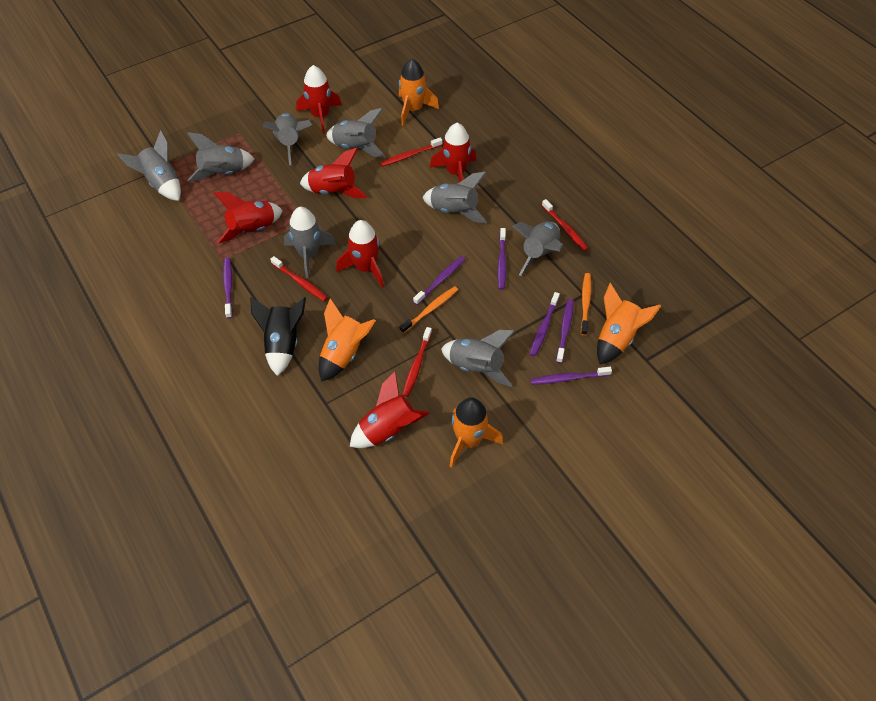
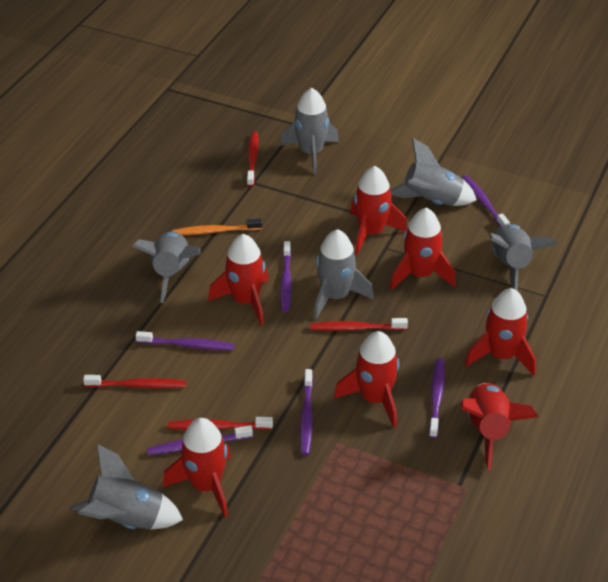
black rocket: [250,297,306,376] = 1 -> none = 0
grey rocket: [117,130,181,201] [187,132,254,182] [262,113,312,165] [284,207,336,278] [326,108,386,158] [423,172,487,223] [441,330,515,387] [512,221,563,276] = 8 -> [70,444,183,530] [133,232,201,303] [281,88,339,174] [314,229,374,320] [390,138,477,206] [489,224,557,291] = 6
orange rocket: [319,299,376,382] [399,59,439,126] [450,397,503,468] [597,283,661,364] = 4 -> none = 0
orange toothbrush: [399,286,458,334] [581,273,591,336] = 2 -> [172,219,262,235] = 1
red rocket: [214,192,283,244] [296,65,341,134] [300,148,368,198] [336,220,384,287] [350,371,430,448] [430,123,476,183] = 6 -> [163,418,231,517] [208,234,269,326] [334,331,399,428] [350,166,407,255] [390,208,456,290] [461,383,538,470] [465,288,536,375] = 7

